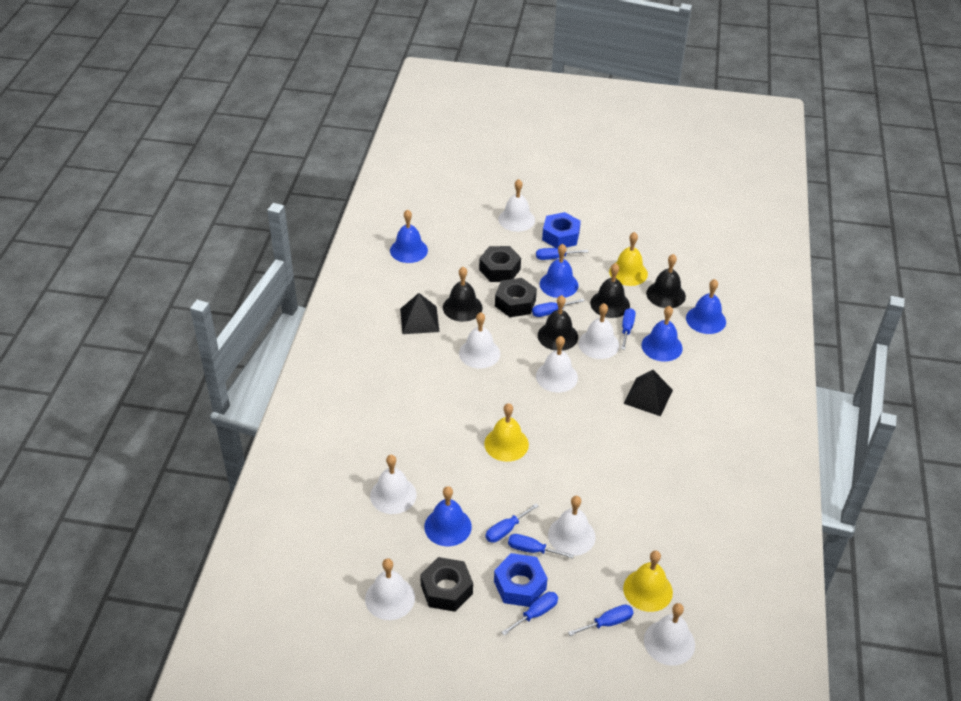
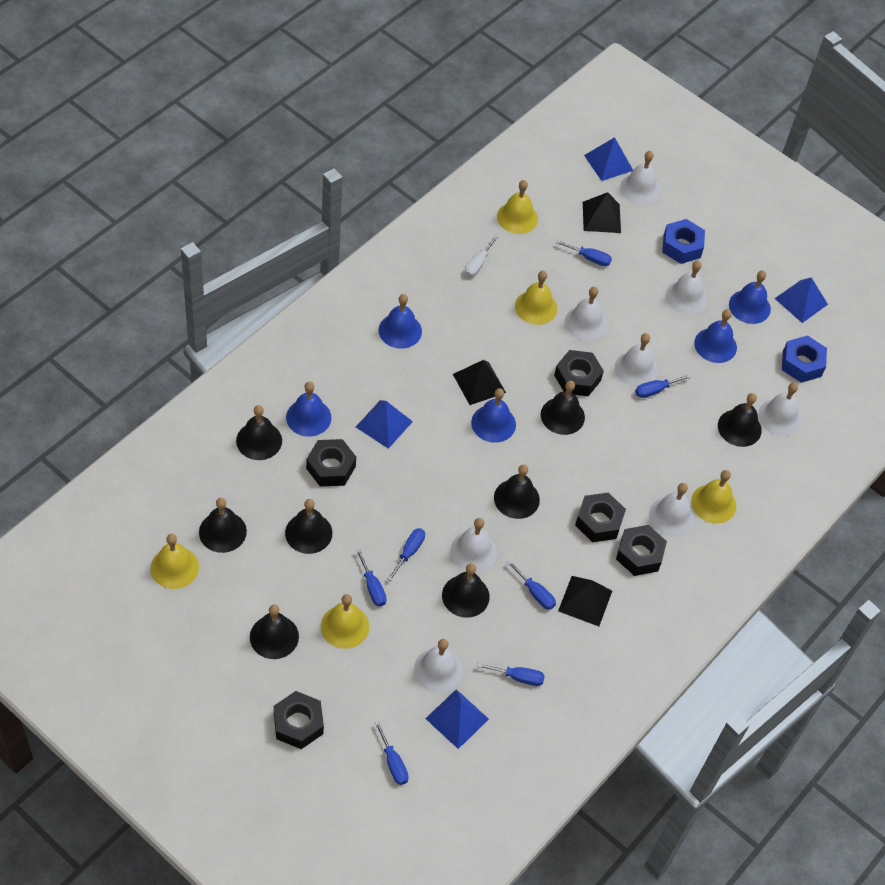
black bell: [443,267,483,322] [538,295,578,351] [590,263,630,318] [646,254,686,308] = 4 -> [199,498,247,553] [236,405,282,460] [250,605,299,659] [285,499,332,554] [442,563,490,618] [494,465,540,519] [541,381,585,435] [718,393,762,447] = 8
black nut: [420,557,473,612] [479,246,521,282] [495,278,537,317] = 3 -> [274,691,324,749] [306,439,356,487] [554,350,604,396] [575,492,626,542] [616,525,667,576] = 5
black pyramid: [400,293,439,334] [623,370,673,416] = 2 -> [453,360,506,405] [558,576,612,626] [583,192,621,233] = 3
blue pyramid: none = 0 -> [356,400,413,449] [425,689,489,749] [584,137,633,181] [775,277,828,323] = 4
white screwdriver: none = 0 -> [465,235,498,277] = 1
yellow bell: [484,403,529,462] [609,232,648,286] [623,551,673,612] = 3 -> [150,534,199,589] [321,594,369,649] [497,180,538,234] [515,271,557,325] [691,470,736,524] = 5

